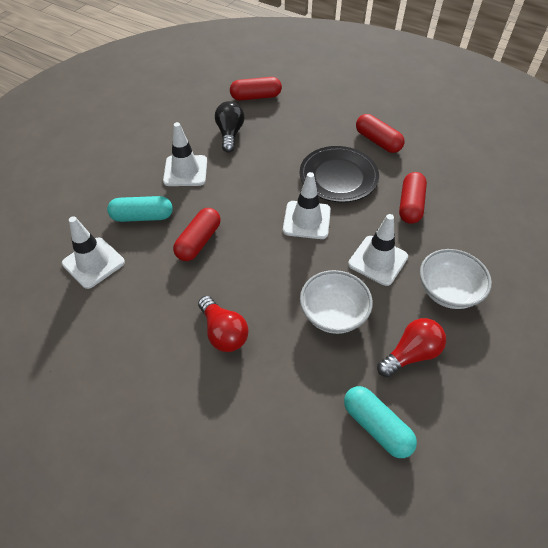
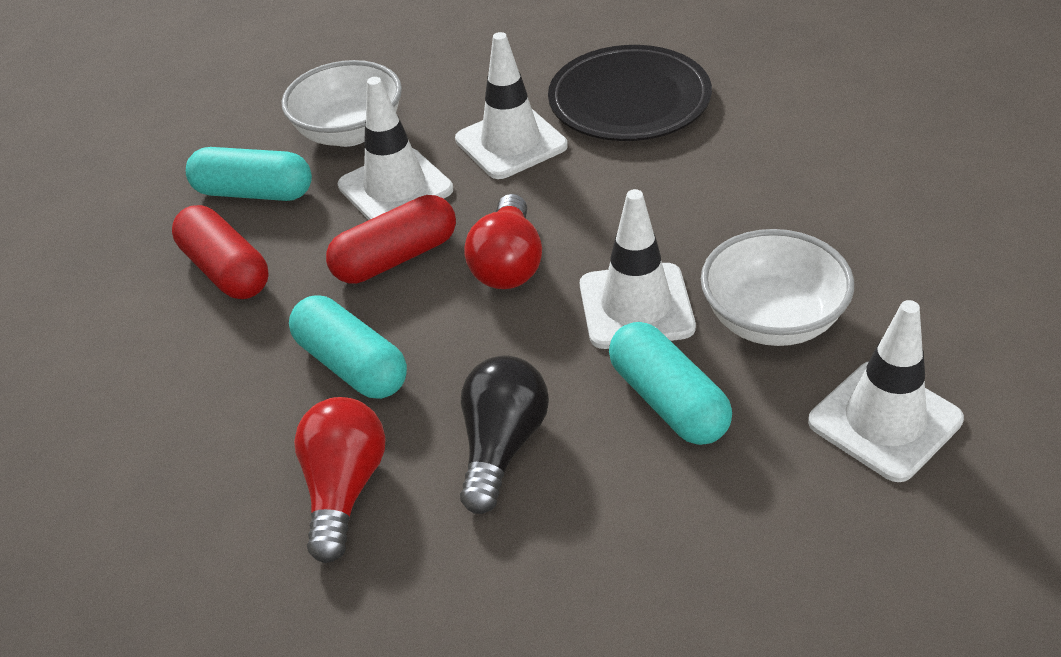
red capsule: [173,208,221,261] [230,77,282,101] [356,114,405,153] [399,172,427,224] = 4 -> [172,205,269,299] [326,195,456,284] = 2
turquoise capsule: [107,196,173,222] [344,386,417,458] = 2 -> [186,147,312,201] [289,295,407,399] [609,322,732,445] = 3

